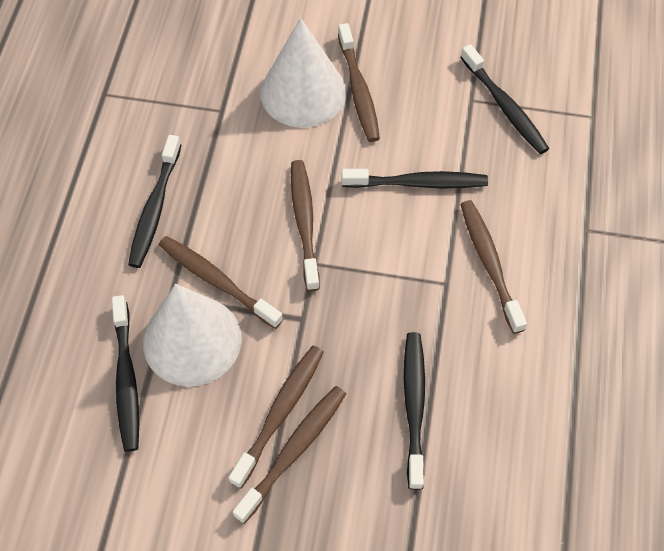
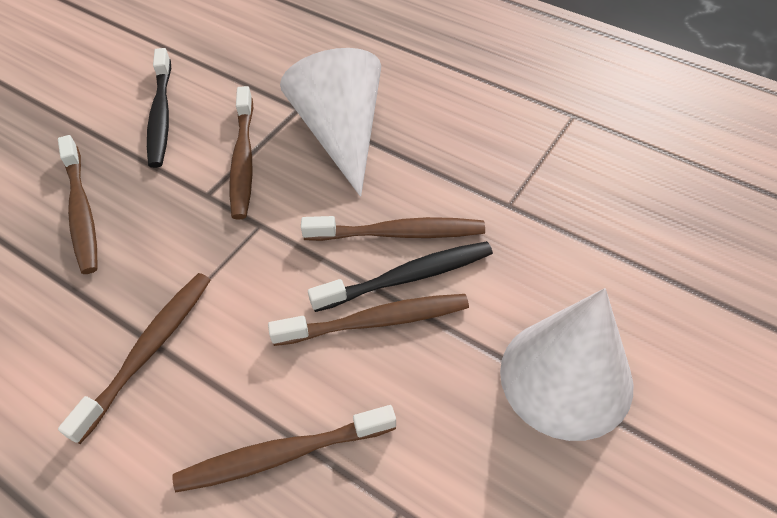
black toothbrush: [112,295,139,452] [128,135,181,268] [342,169,488,188] [404,332,425,490] [460,44,549,154] = 5 -> [147,48,171,168] [308,241,493,312] = 2

